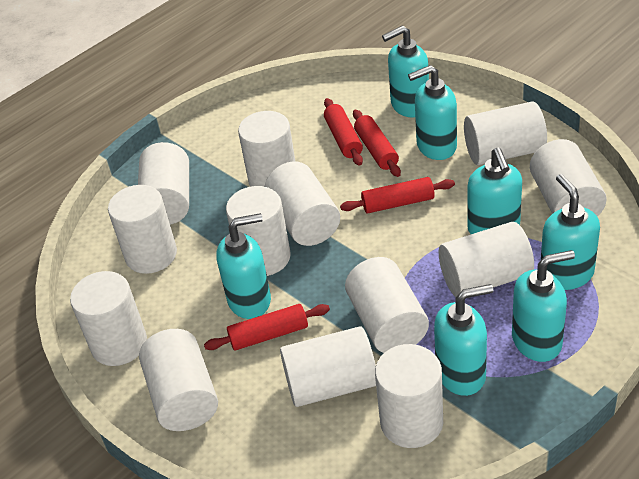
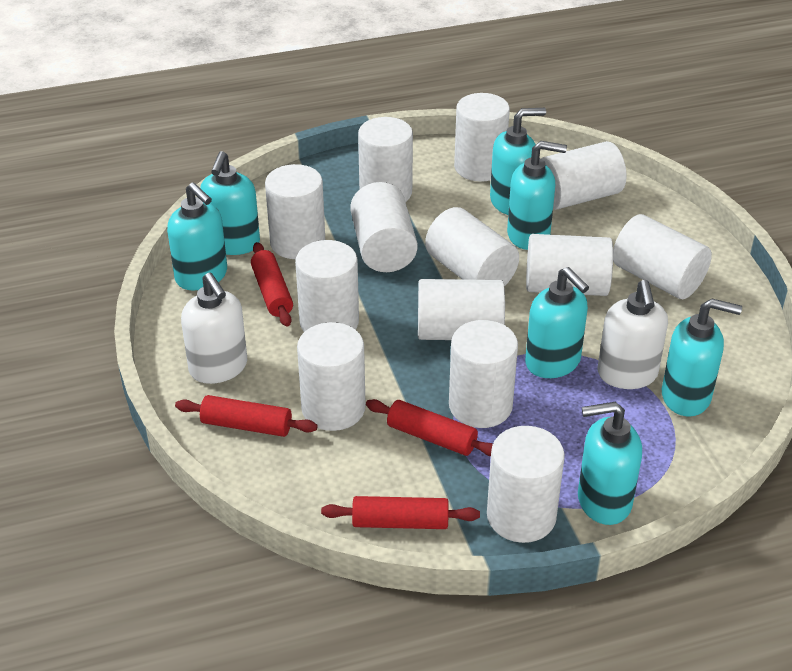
white soap dispenser: none = 0 -> [181,272,247,384] [597,280,668,389] = 2

